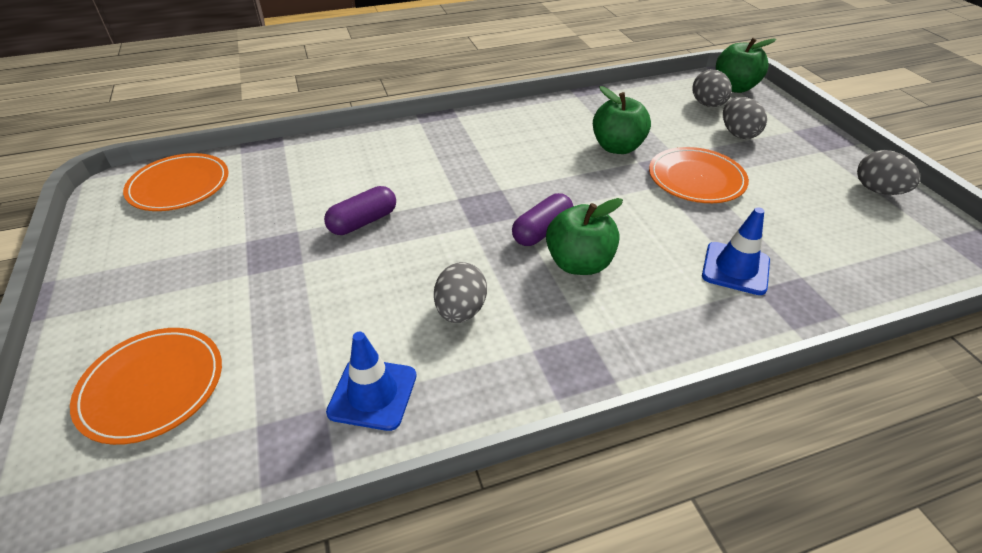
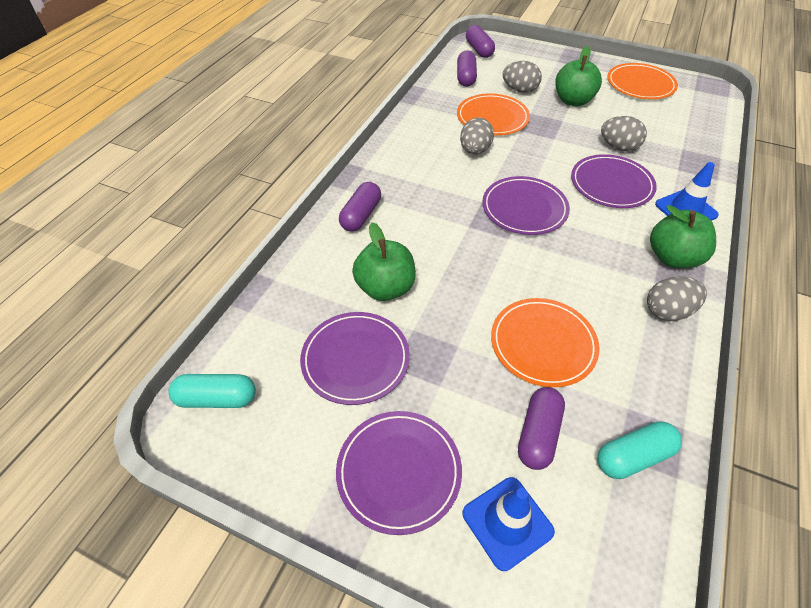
purple capsule: [324,186,396,235] [512,193,573,246] = 2 -> [339,182,381,232] [457,50,477,87] [466,25,495,58] [518,387,565,470] = 4
purple plate: none = 0 -> [300,312,410,405] [336,411,462,535] [482,176,570,235] [571,154,657,208] = 4
turquoise capsule: none = 0 -> [169,374,256,408] [597,422,682,479] = 2

